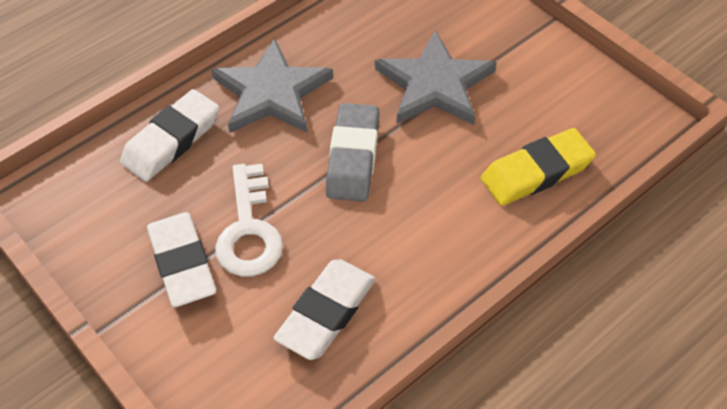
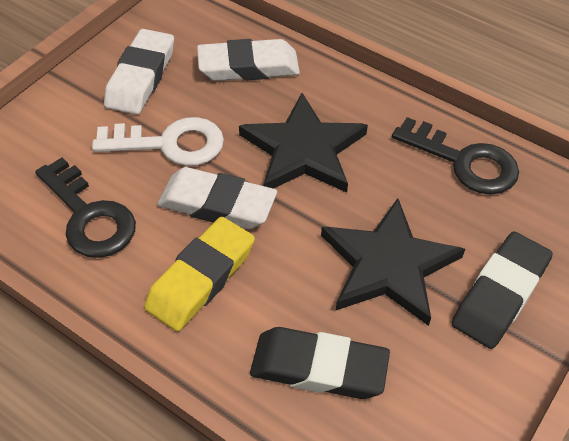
black eraser: none = 0 -> [250,327,390,399] [452,231,553,349] = 2
black key: none = 0 -> [35,157,136,258] [392,117,519,195] = 2
black star: none = 0 -> [239,93,368,193] [321,198,465,326] = 2
grey eraser: [326,103,380,202] = 1 -> none = 0
grey star: [211,38,333,133] [375,30,497,125] = 2 -> none = 0

